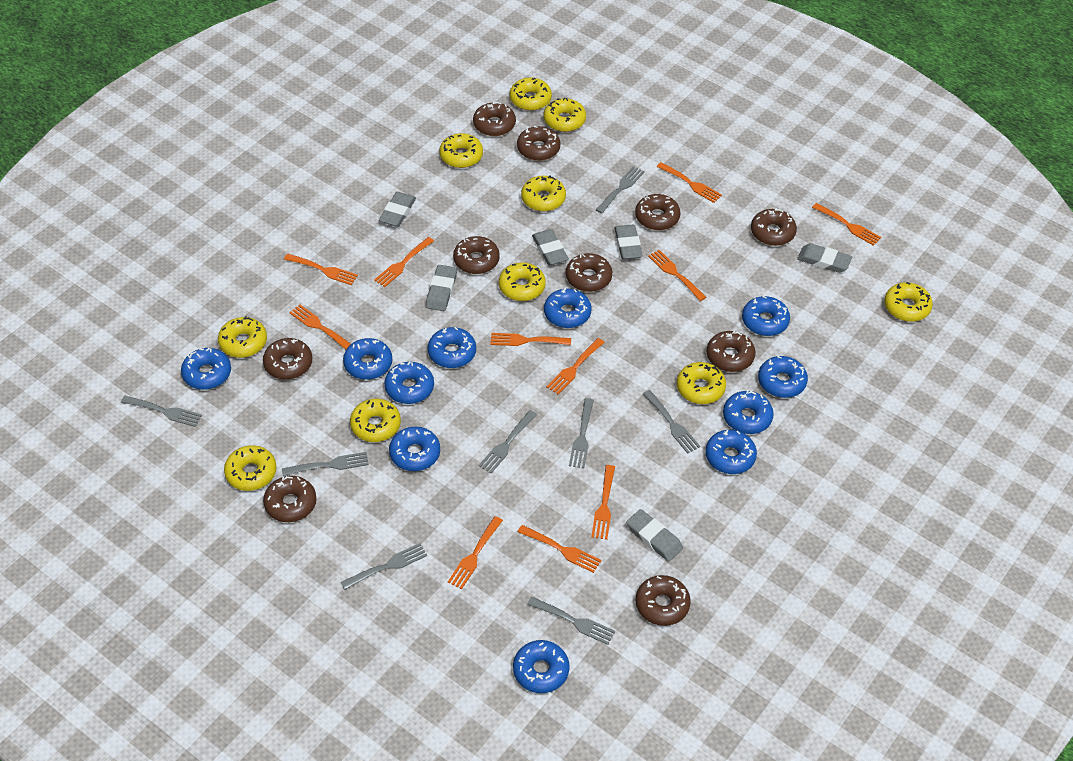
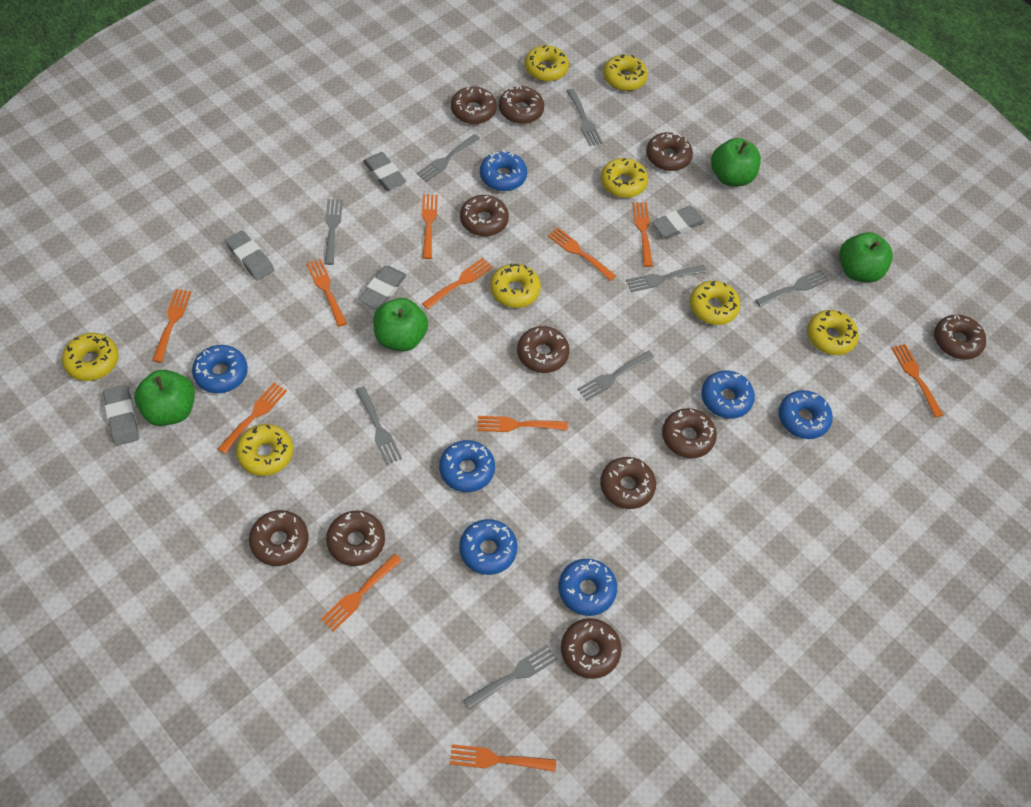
blue donut: [181,348,231,390] [343,338,392,380] [384,362,434,404] [389,427,440,471] [428,327,476,368] [513,640,570,693] [544,288,591,328] [705,430,757,474] [723,390,774,434] [742,296,790,336] [758,356,808,398] = 11 -> [192,345,248,393] [439,440,495,492] [459,519,517,575] [480,151,527,191] [558,559,617,616] [701,370,755,419] [779,390,833,439] = 7
brown donut: [263,338,312,379] [263,476,317,522] [453,236,500,274] [473,101,516,136] [517,126,560,161] [566,253,612,292] [635,194,681,230] [635,575,691,626] [707,330,756,372] [751,208,797,246] = 10 -> [249,510,309,566] [326,511,385,566] [451,86,497,124] [460,195,509,236] [499,86,544,124] [517,326,570,373] [561,618,622,679] [600,457,656,509] [646,132,693,171] [662,408,717,458] [934,314,986,360] = 11
green apple: none = 0 -> [134,370,195,426] [373,298,428,351] [711,138,761,186] [839,232,893,283] = 4
grey eraser: [379,192,416,227] [426,265,457,311] [532,229,569,265] [614,225,643,260] [626,509,683,562] [797,243,852,273] = 6 -> [103,385,139,446] [225,230,274,281] [359,266,406,309] [363,152,406,191] [652,206,705,239] = 5
yellow donut: [218,316,267,358] [224,445,277,491] [350,399,401,442] [439,133,483,168] [499,263,546,301] [509,78,552,111] [521,176,566,211] [543,98,586,132] [677,362,726,404] [884,282,933,322] = 10 -> [62,333,119,381] [236,424,293,476] [490,263,541,308] [525,45,569,81] [601,158,648,198] [603,54,648,91] [690,281,740,325] [807,310,859,355] = 8

